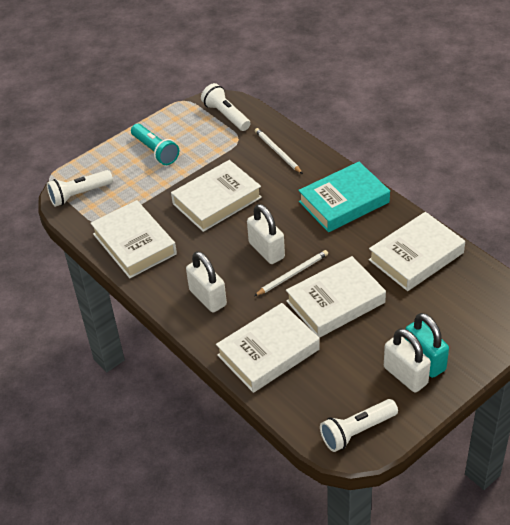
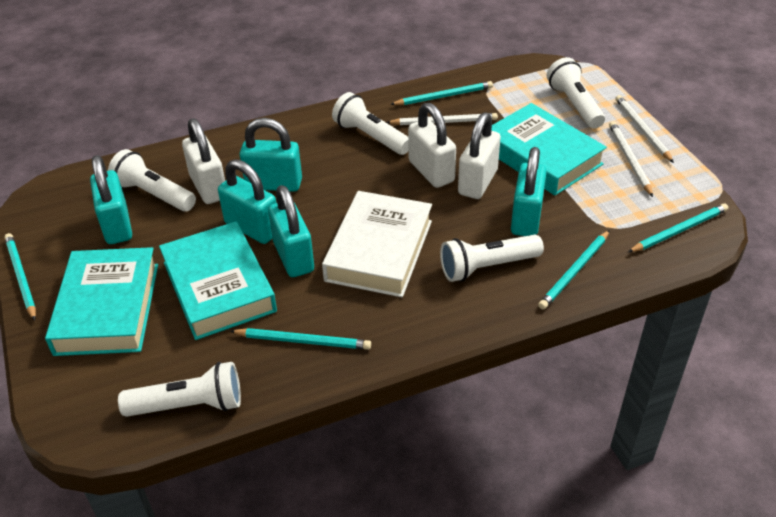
turquoise book: [298,162,390,232] = 1 -> [45,247,158,356] [159,221,277,340] [491,103,607,196] = 3
turquoise flashlight: [131,124,179,165] = 1 -> none = 0
turquoise padlock: [405,313,449,378] = 1 -> [90,155,132,244] [218,159,276,244] [240,118,302,192] [268,185,314,277] [511,147,547,236] = 5
turquoise pencil: none = 0 -> [4,233,36,321] [230,328,371,350] [390,81,493,105] [538,230,610,310] [628,203,728,252] = 5
white book: [90,200,177,278] [171,160,262,232] [216,303,320,393] [286,256,386,338] [369,212,465,291] = 5 -> [322,191,432,297] = 1
white flashlight: [47,170,113,207] [201,83,251,131] [320,399,398,452] = 3 -> [108,149,196,212] [118,362,241,417] [332,92,408,155] [440,235,544,282] [547,57,605,129] = 5
white pencil: [254,250,328,296] [255,128,303,174] = 2 -> [386,113,498,125] [609,121,653,197] [615,95,674,163] = 3

